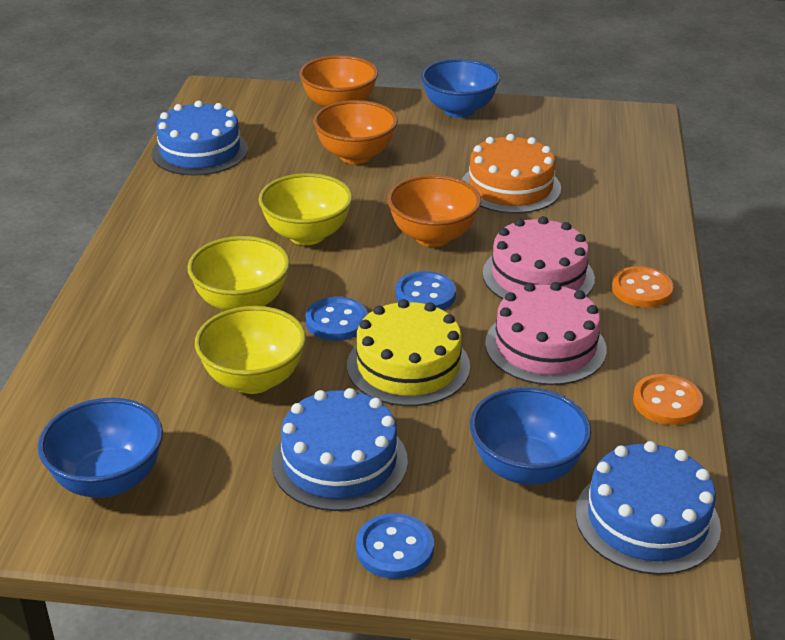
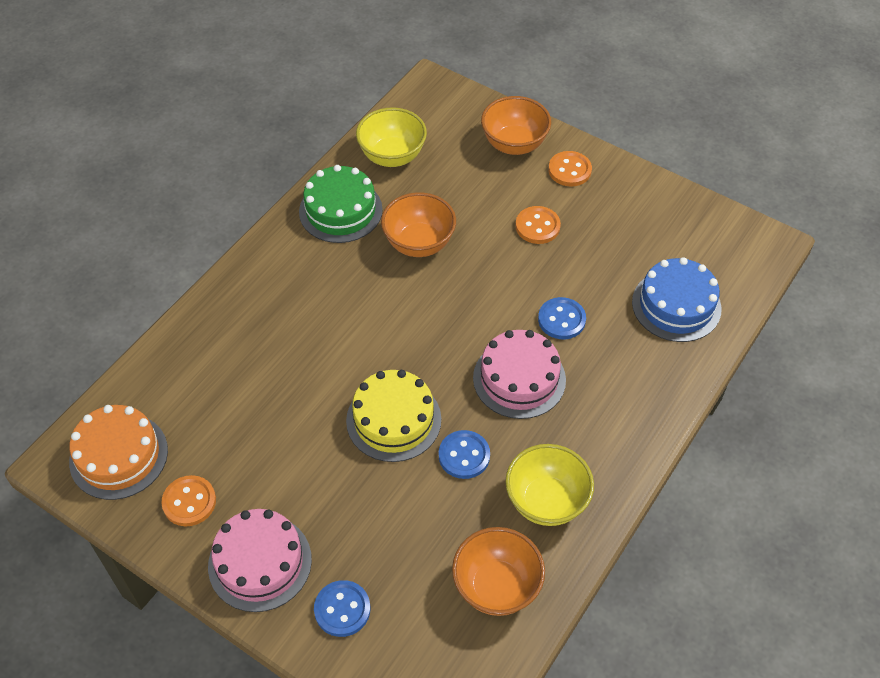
blue bowl: [38,398,163,498] [421,59,500,118] [470,387,591,485] = 3 -> none = 0
blue cake: [152,101,248,176] [272,388,408,511] [576,441,721,575] = 3 -> [632,257,722,342] = 1
green cake: none = 0 -> [299,165,383,243] = 1
orange button: [612,266,674,308] [633,374,703,425] = 2 -> [162,475,216,526] [515,206,561,244] [548,151,592,187] = 3
yellow bowl: [187,236,290,311] [195,306,306,394] [258,173,352,245] = 3 -> [356,107,427,167] [505,444,594,526] = 2

